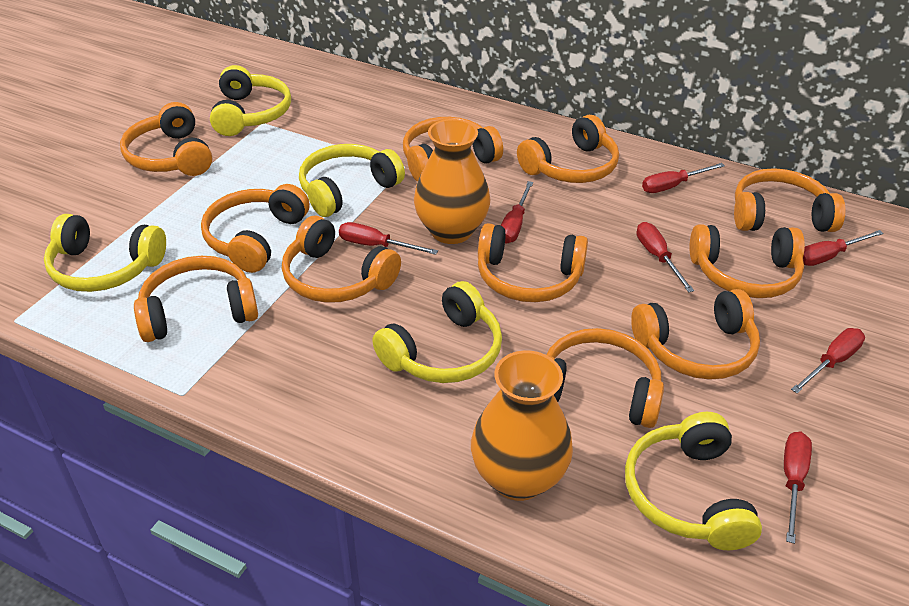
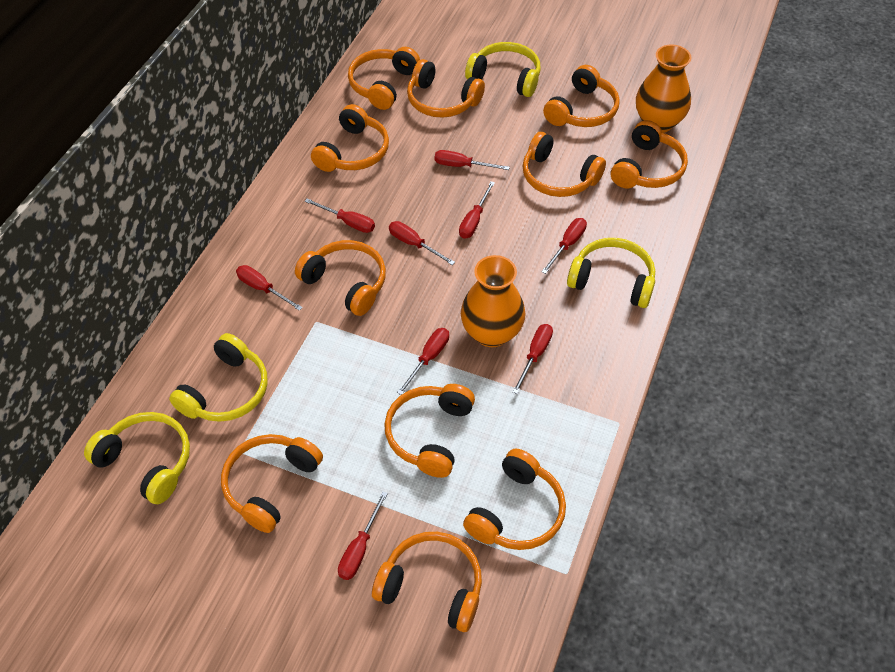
red screwdriver: [339,222,438,255] [501,181,533,244] [636,222,694,292] [642,163,725,193] [784,432,812,544] [791,328,865,393] [803,230,884,266] = 7 -> [236,265,303,311] [305,198,375,233] [338,492,388,580] [389,221,455,265] [397,328,449,395] [435,150,510,170] [459,181,495,239] [513,324,553,394] [541,218,587,274] = 9
yellow headphones: [44,214,166,292] [210,65,291,136] [299,144,405,217] [372,281,502,383] [625,412,762,550] = 5 -> [84,412,190,504] [169,333,268,422] [465,42,541,97] [567,238,655,308] = 4

